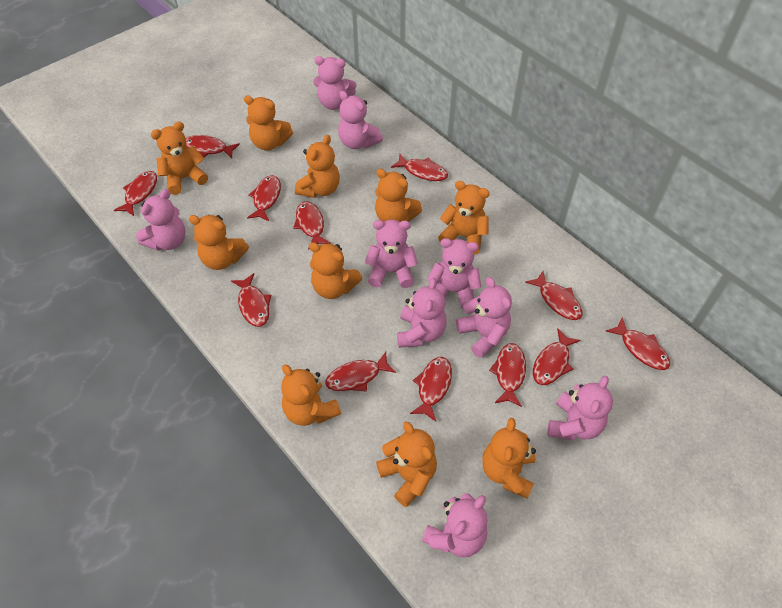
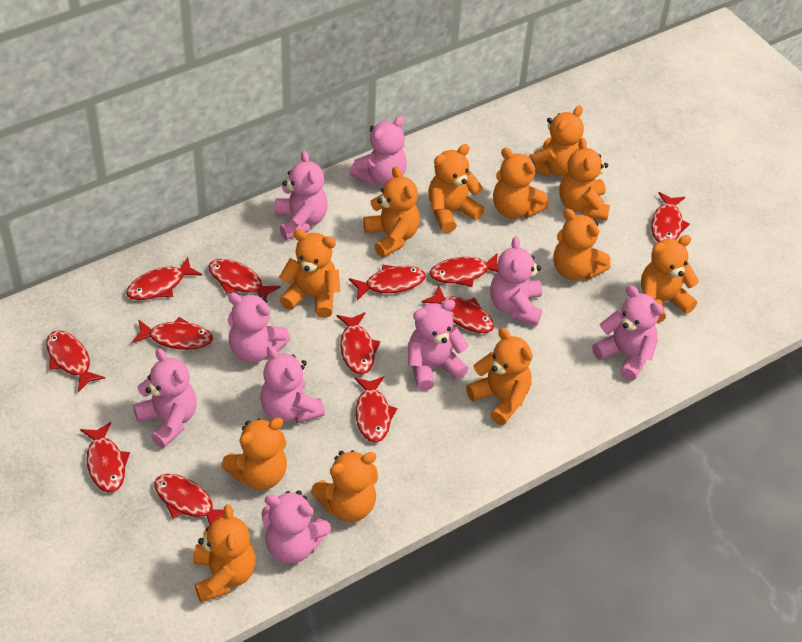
orange teddy bear: [151,122,208,195] [189,215,249,270] [244,95,293,151] [281,364,341,426] [295,135,340,198] [309,242,362,299] [375,169,422,222] [376,422,437,507] [438,181,490,255] [482,418,536,499] = 10 -> [193,504,256,603] [221,418,287,490] [279,229,340,318] [311,450,378,522] [363,166,420,258] [428,144,484,233] [466,328,533,425] [493,148,549,219] [529,106,584,176] [553,209,610,280] [560,138,610,221] [641,235,699,323] = 12

